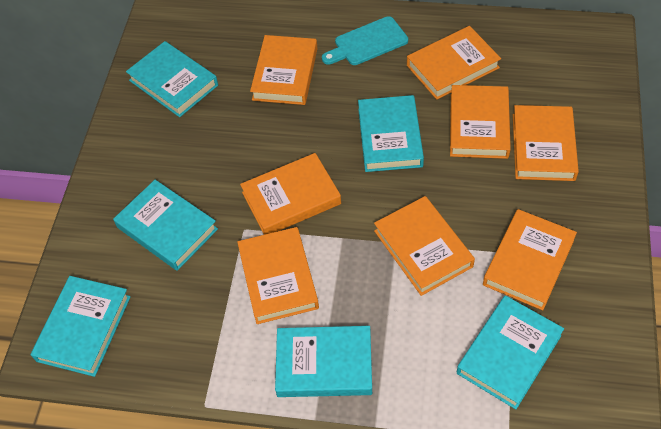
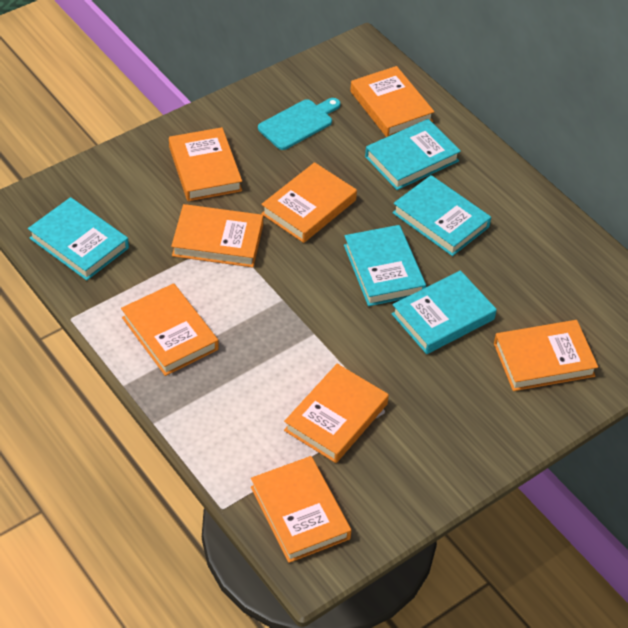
turquoise book: [31,276,131,377] [113,180,218,271] [126,41,218,117] [275,326,372,397] [358,95,424,172] [457,296,564,409] = 6 -> [28,197,129,281] [344,225,426,306] [365,119,461,190] [391,270,497,354] [392,175,491,256] = 5

